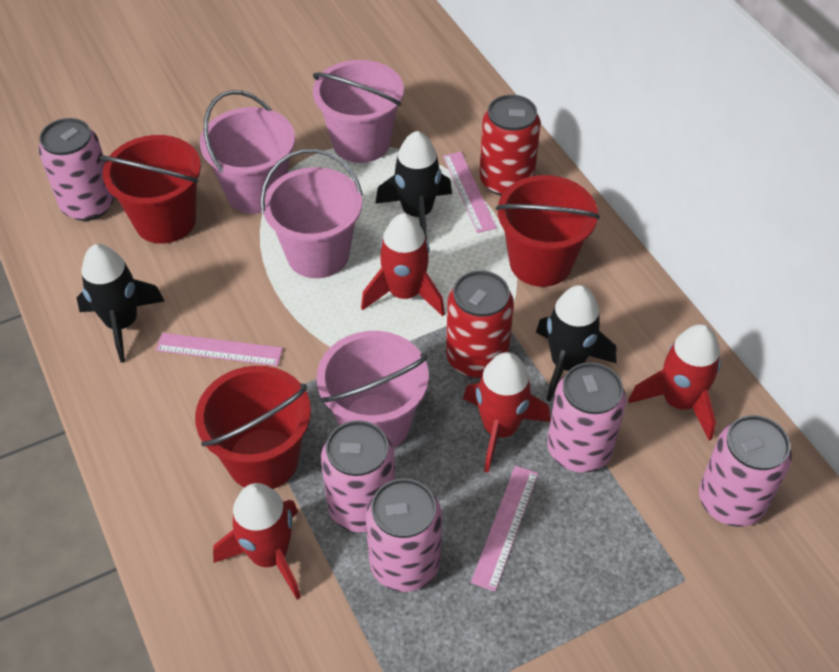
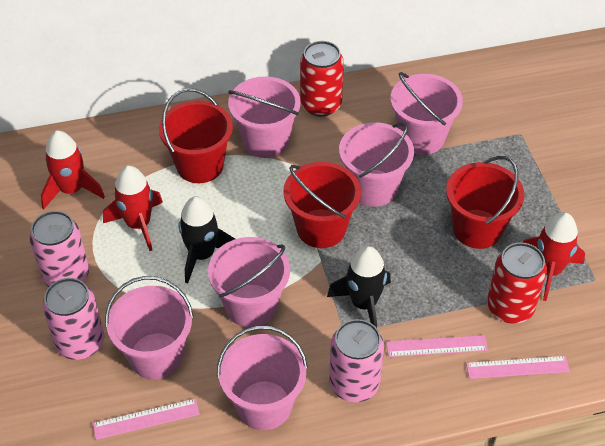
black rocket: [77,244,164,363] [375,131,452,240] [536,285,617,401] = 3 -> [179,196,235,283] [327,246,391,328] = 2
pink bucket: [200,90,295,214] [260,149,363,278] [313,60,404,163] [317,331,429,448] = 4 -> [105,276,194,379] [208,237,290,328] [217,325,308,430] [228,76,301,158] [339,122,414,207] [390,72,463,155] = 6
pink can: [38,118,115,221] [321,420,395,532] [366,478,442,592] [547,362,626,473] [699,415,792,527] = 5 -> [29,211,89,287] [42,278,104,360] [329,319,384,402] = 3
red rocket: [213,483,301,599] [361,213,445,316] [463,352,550,473] [628,324,721,441] = 4 -> [41,130,105,209] [103,165,163,251] [522,212,585,301] = 3

